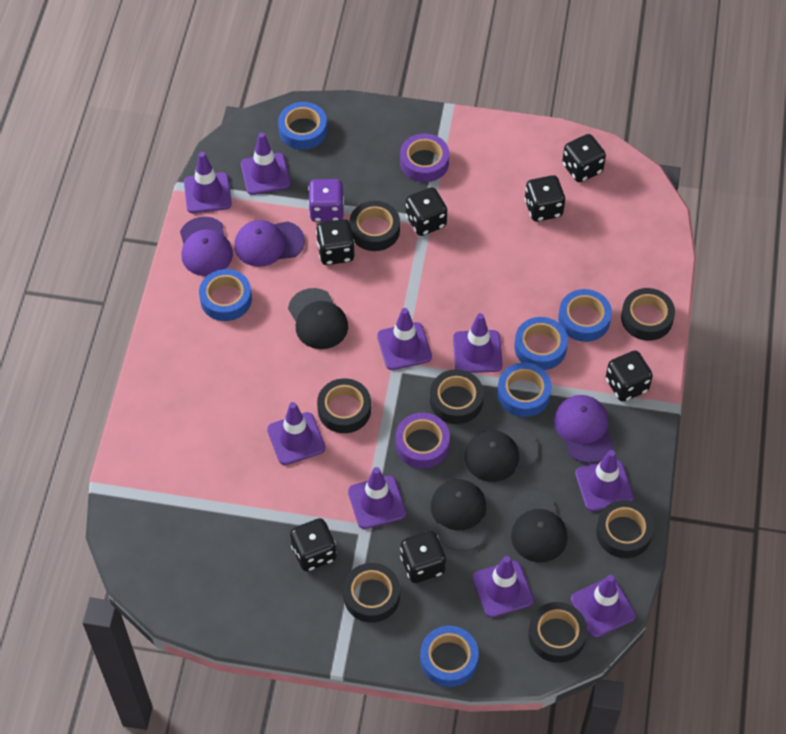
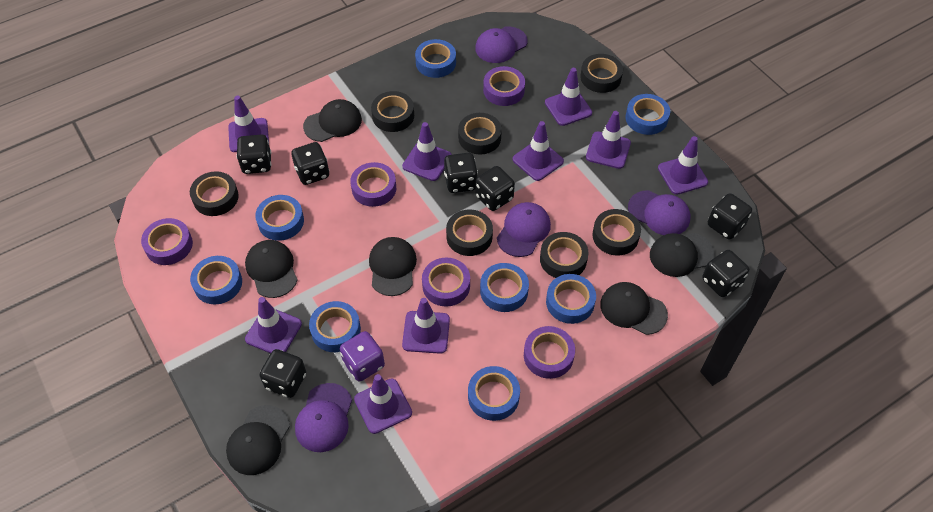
black cap: [288,288,348,349] [431,479,488,551] [465,426,539,482] [508,491,568,563] = 4 -> [226,405,290,475] [245,240,298,298] [303,99,362,142] [369,237,417,296] [600,282,668,335] [650,233,715,277] = 6
blue tape: [199,269,252,321] [278,102,327,150] [420,626,479,687] [497,363,552,417] [514,317,568,370] [558,289,612,342] = 6 -> [190,256,242,304] [255,195,304,241] [309,301,361,352] [415,39,456,78] [468,366,520,421] [480,263,529,312] [546,274,596,324] [625,94,670,135] = 8
purple cap: [180,217,233,276] [234,220,305,267] [554,395,614,463] = 3 -> [295,383,352,452] [475,27,527,63] [497,202,551,257] [628,190,690,235] = 4
purple tape: [395,413,450,468] [400,133,449,182] = 2 -> [141,218,193,265] [350,162,396,207] [422,258,470,307] [483,66,525,106] [524,326,575,379] = 5

